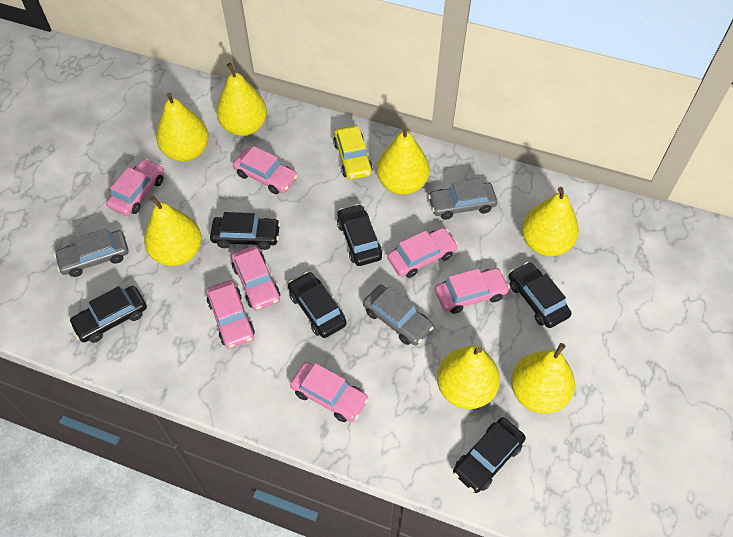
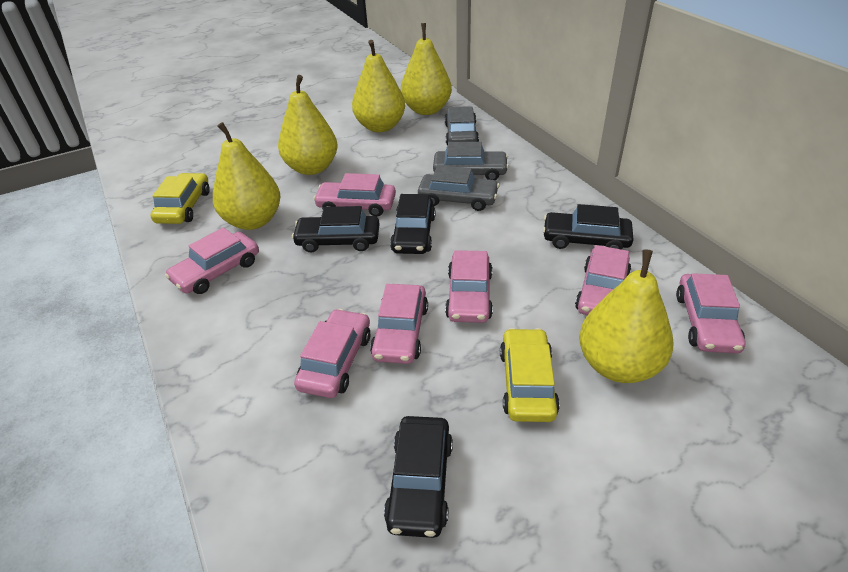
black car: [69,286,147,343] [210,212,280,250] [288,272,347,338] [337,204,382,266] [453,417,526,493] [509,262,571,328] = 6 -> [292,206,380,253] [384,416,453,538] [390,194,435,254] [543,204,634,250] = 4
yellow car: [333,126,373,180] = 1 -> [150,173,210,224] [500,328,560,422] = 2
yellow pear: [144,196,202,266] [156,93,209,161] [216,63,267,136] [377,126,429,195] [437,345,500,409] [511,343,575,414] [522,187,579,256] = 7 -> [213,122,281,230] [278,75,338,175] [352,40,405,132] [401,23,452,115] [579,249,674,383] = 5

